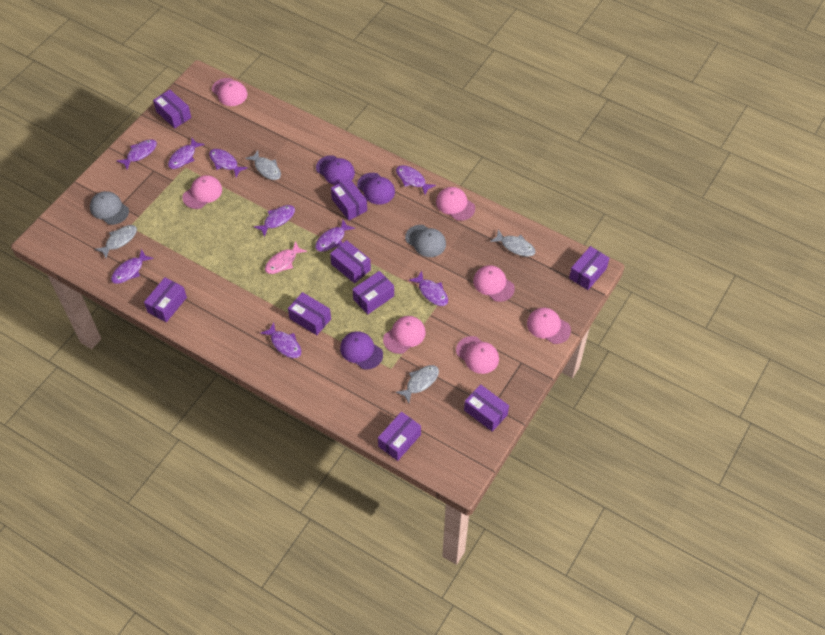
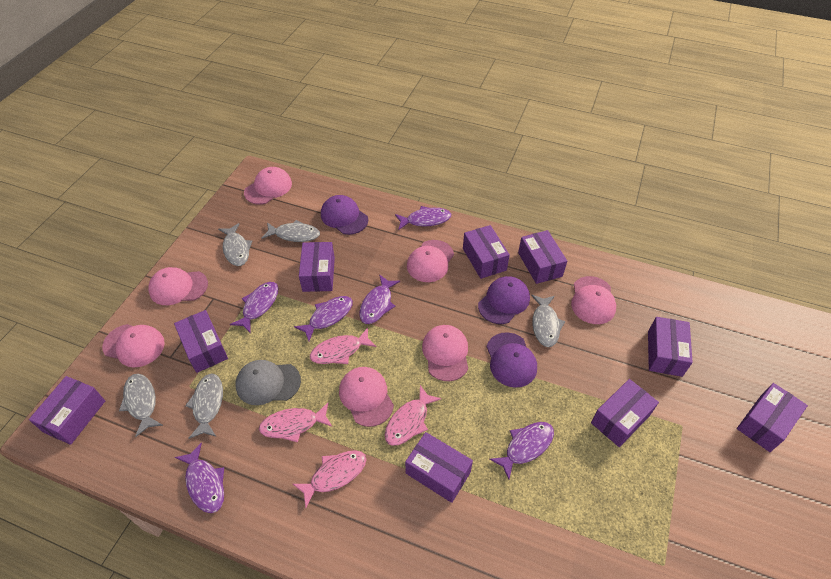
grey cap: [90,191,129,225] [405,225,446,257] = 2 -> [235,360,301,405] = 1
grey fish: [95,225,137,258] [245,150,281,180] [396,365,439,403] [490,230,536,257] = 4 -> [119,374,163,437] [185,373,223,439] [218,223,252,266] [262,220,320,242] [531,295,565,347] = 5
pink fish: [265,241,307,274] = 1 -> [259,403,332,443] [293,450,367,508] [310,328,377,364] [385,385,441,446] = 4
purple fish: [111,249,154,284] [117,139,157,169] [168,138,205,169] [209,149,248,177] [254,205,295,237] [260,323,301,358] [315,220,355,252] [396,165,436,195] [408,271,448,306] = 9 -> [175,443,224,513] [230,282,278,334] [294,296,353,341] [359,274,400,324] [395,206,451,230] [489,422,554,480] = 6

